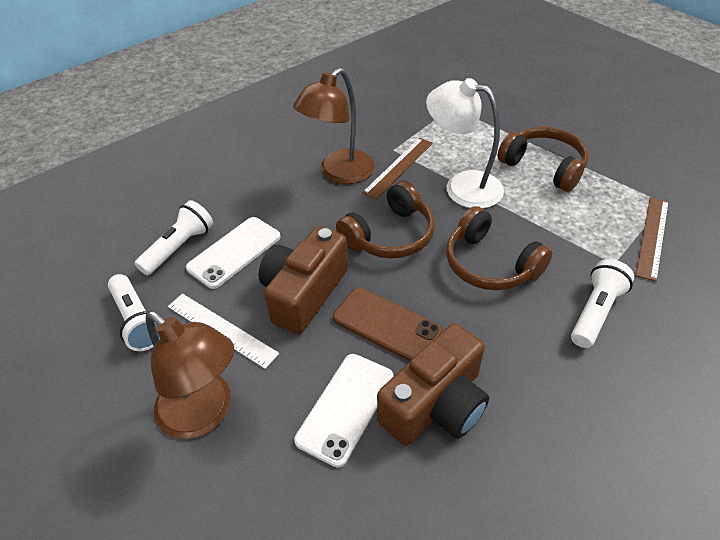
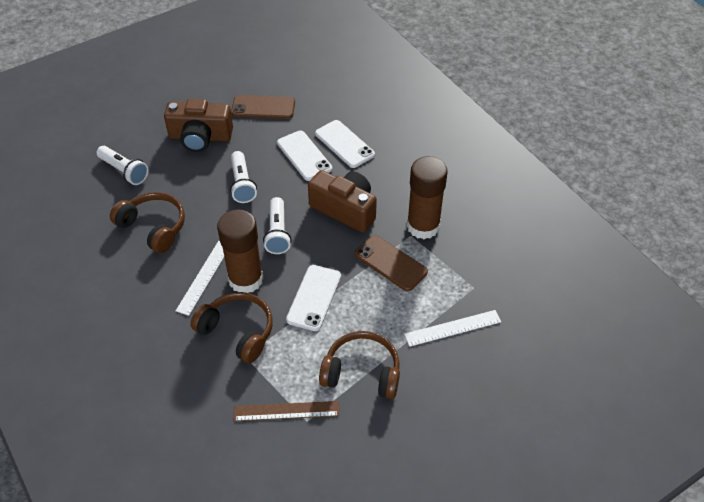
brown glue stick: none = 0 -> [217,209,263,293] [407,156,448,239] = 2
brown lamp: [146,311,234,439] [293,68,375,184] = 2 -> none = 0
brown phone: [333,288,443,361] = 1 -> [231,95,295,119] [355,235,428,291] = 2
brown ruler: [362,138,433,199] [636,197,669,282] = 2 -> [234,401,340,421] = 1
white lamp: [426,78,504,209] = 1 -> none = 0
white phone: [186,217,281,289] [294,354,394,467] = 2 -> [277,131,332,181] [286,265,341,331] [315,120,375,168] = 3
white ruler: [168,294,279,369] = 1 -> [176,241,224,316] [404,310,501,347] = 2

